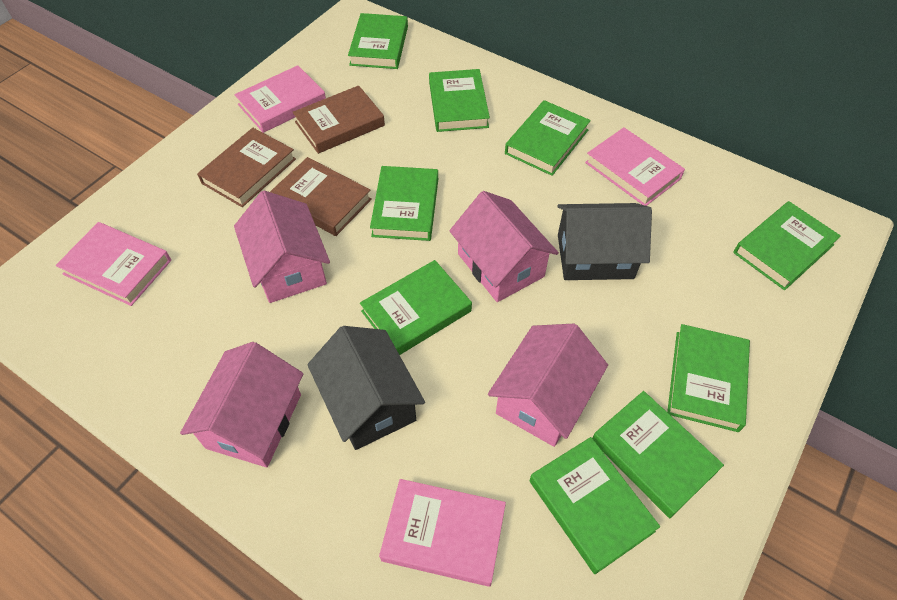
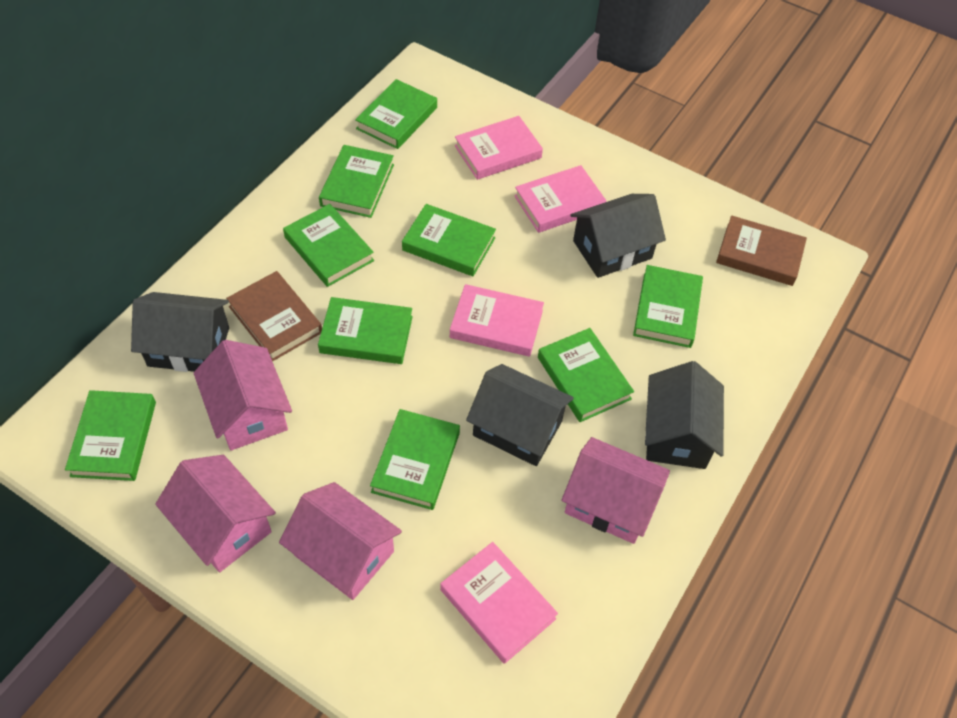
black house: [307,326,425,450] [557,203,652,280] = 2 -> [131,292,229,372] [466,364,574,466] [570,194,666,278] [645,361,724,469] = 4
brown book: [197,128,296,207] [270,157,372,236] [293,86,385,154] = 3 -> [226,271,322,361] [716,215,807,286] = 2

